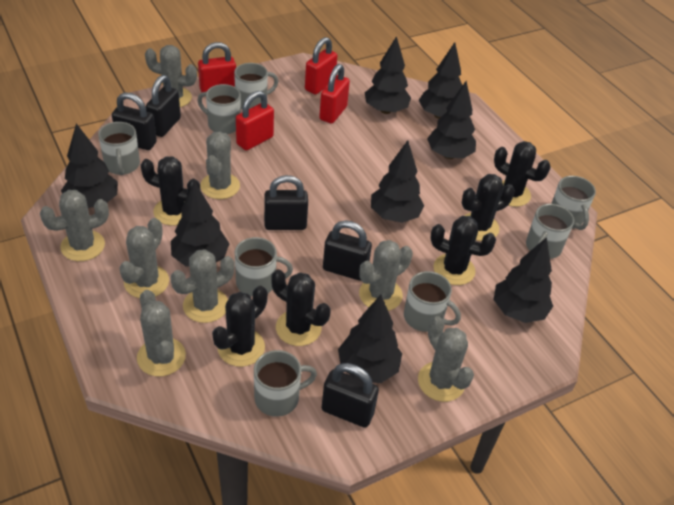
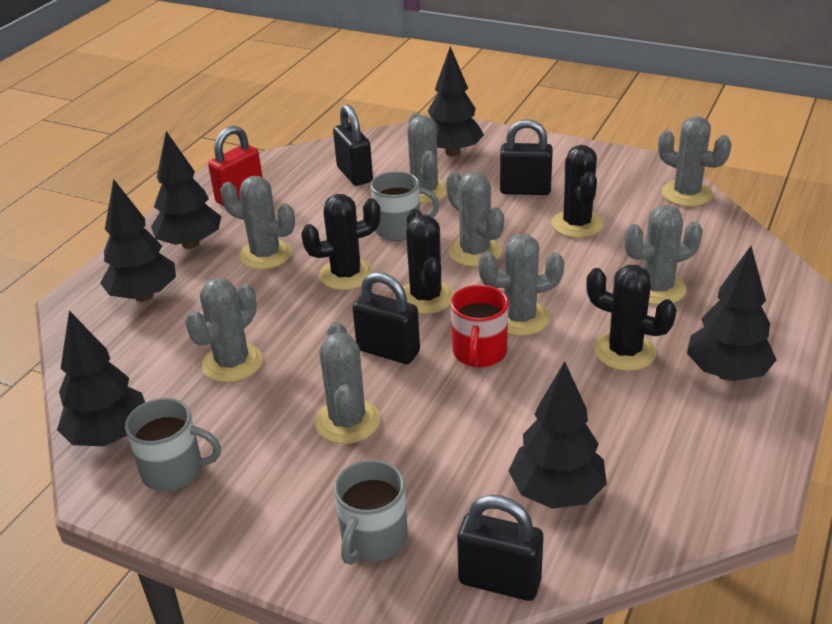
black cactus: [141,156,200,226] [212,286,268,367] [271,269,331,346] [430,216,496,285] [462,174,515,241] [494,141,551,207] = 6 -> [301,194,381,290] [403,209,454,314] [551,145,604,238] [586,265,677,371] = 4
black padlock: [112,92,157,150] [146,75,181,137] [264,175,308,230] [321,363,379,428] [323,220,372,281] = 5 -> [333,104,373,186] [352,272,420,364] [457,495,543,601] [500,119,553,195] = 4
black tree: [61,123,118,208] [171,181,229,267] [338,295,402,383] [365,36,411,114] [371,140,424,223] [419,42,463,119] [427,81,476,159] [493,237,553,323] = 8 -> [57,311,145,446] [100,179,176,302] [151,131,221,249] [428,46,484,156] [509,361,607,509] [687,246,776,381] = 6
grey mug: [98,122,140,175] [197,84,241,134] [234,63,278,109] [235,237,293,297] [254,350,317,417] [404,271,461,332] [526,204,574,259] [551,176,596,230] = 8 -> [125,398,221,491] [334,460,408,565] [371,171,440,241] = 3
red mug: none = 0 -> [451,285,508,368] = 1
red padlock: [198,42,236,93] [236,91,274,151] [305,37,337,95] [319,64,350,124] = 4 -> [208,125,263,206] = 1

